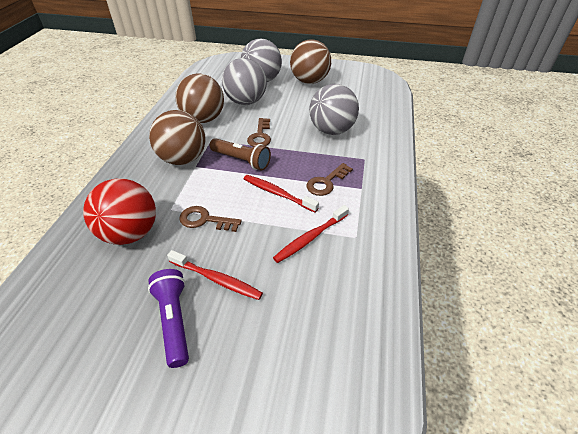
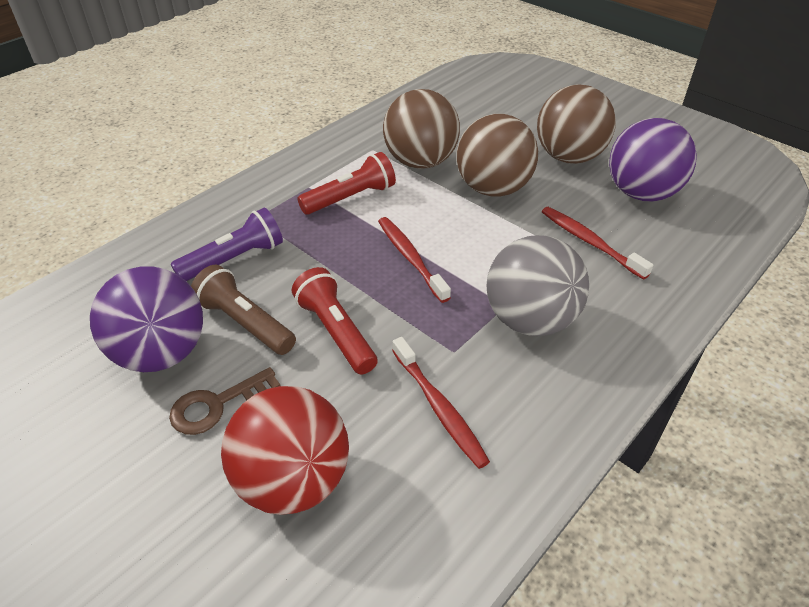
brown key: [179,206,242,232] [247,118,271,147] [306,163,353,196] = 3 -> [169,367,280,435] = 1
grey ball: [222,58,267,105] [241,39,282,82] [309,84,359,135] = 3 -> [486,235,589,336] = 1
purple ball: none = 0 -> [90,266,203,372] [609,118,697,201] = 2
red flashlight: none = 0 -> [292,267,378,375] [297,152,396,215] = 2

